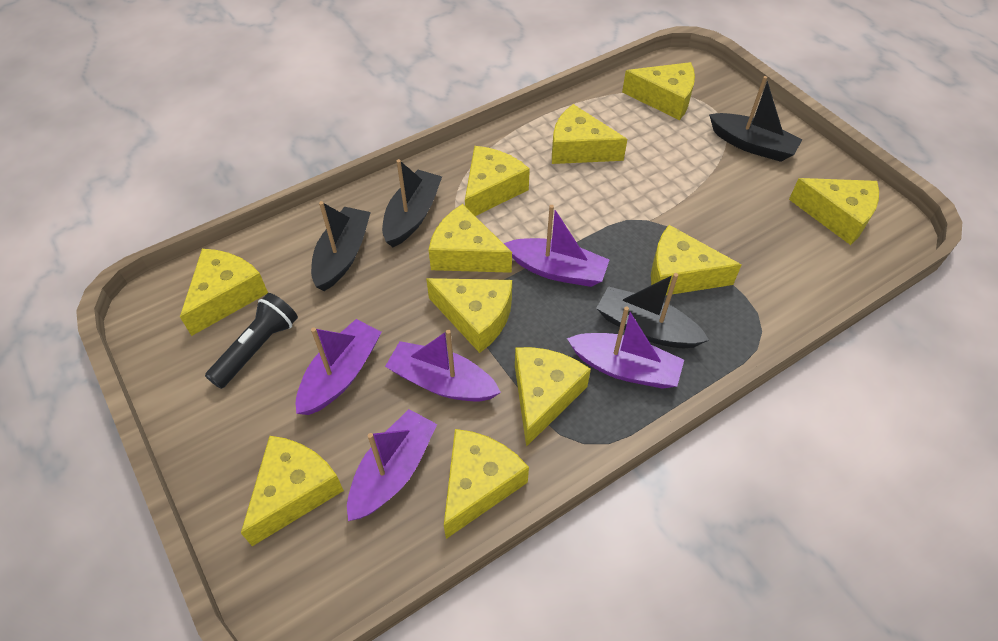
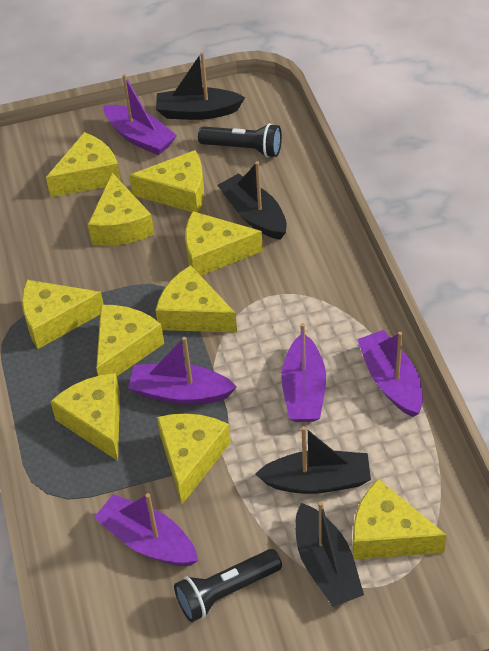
black flashlight: [205,293,298,389] = 1 -> [174,549,282,622] [198,123,282,158] = 2
yellow cheese: [180,249,268,336] [241,436,344,546] [426,278,512,353] [429,204,512,273] [444,429,529,539] [465,146,530,216] [515,347,591,447] [552,104,627,164] [622,62,695,120] [651,225,741,295] [789,178,879,245] = 11 -> [22,280,104,349] [46,132,121,197] [50,373,120,461] [88,173,154,246] [96,305,164,376] [129,150,204,212] [155,265,237,332] [157,413,231,505] [185,211,263,276] [353,479,447,560] = 10

